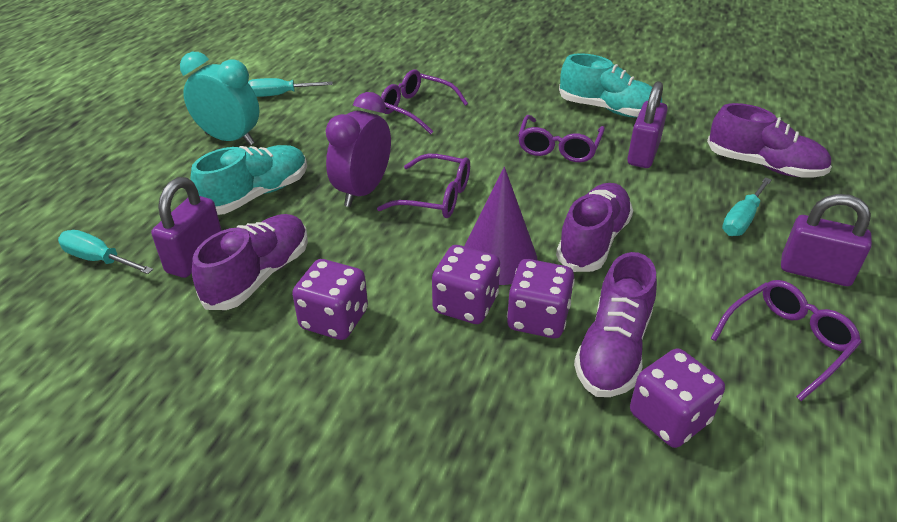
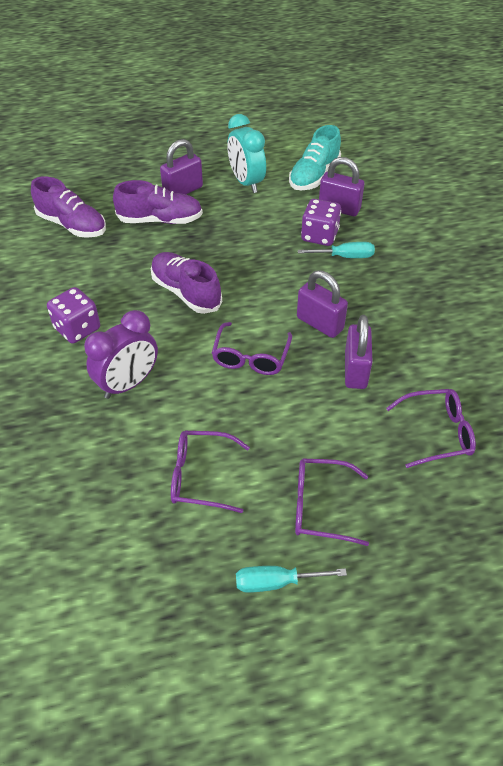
purple cone: [464,167,538,285] = 1 -> none = 0
purple dice: [292,259,368,340] [432,245,500,324] [507,259,575,338] [630,348,725,448] = 4 -> [47,287,100,344] [301,199,341,246] = 2
purple padlock: [151,177,222,278] [627,81,668,168] [781,194,872,286] = 3 -> [160,139,203,194] [297,270,348,338] [319,157,364,216] [345,315,373,389] = 4
purple shoe: [192,214,308,310] [556,183,633,272] [574,252,657,397] [707,103,832,178] = 4 -> [31,176,106,238] [113,180,203,224] [151,252,222,314] = 3
turquoise screwdriver: [58,230,153,274] [248,78,333,97] [722,177,772,236] = 3 -> [236,566,347,593] [298,242,375,258] = 2
turquoise shoe: [190,145,307,215] [559,53,662,118] = 2 -> [289,125,341,190] = 1

